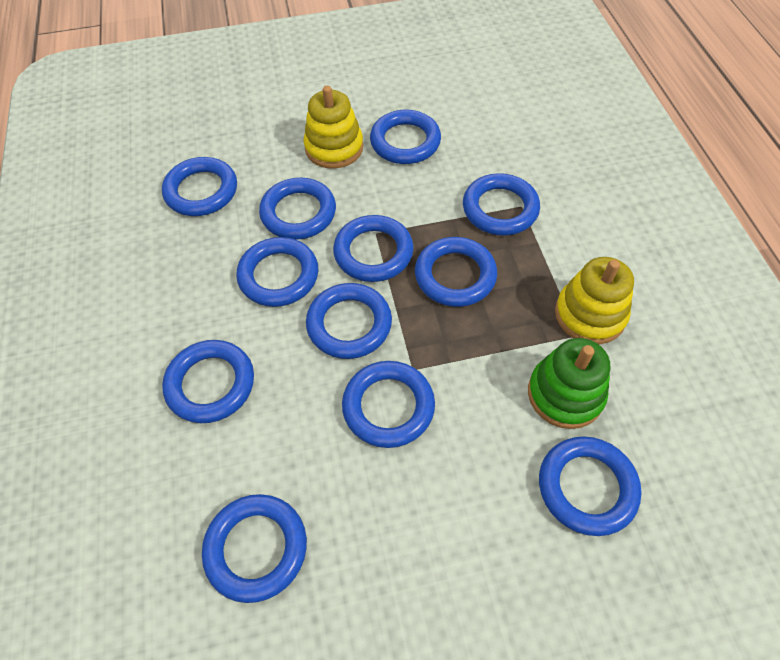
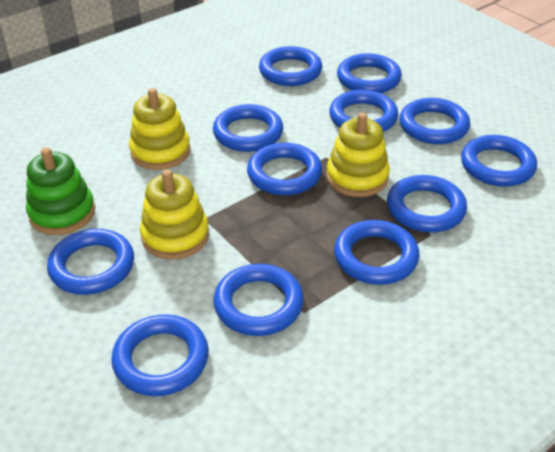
yellow stacking toy: [304,86,363,169] [555,257,634,344] = 2 -> [129,88,190,170] [140,170,209,260] [326,112,390,197] = 3

